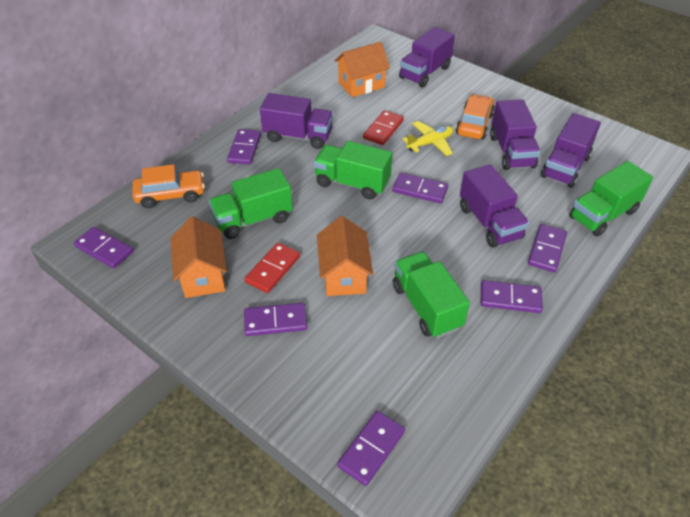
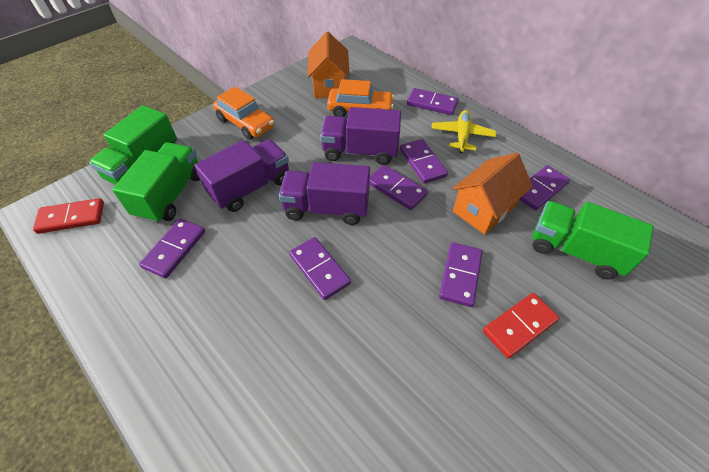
green truck: [209,168,293,239] [314,141,392,200] [393,252,470,338] [569,161,653,236] = 4 -> [89,105,177,185] [112,142,200,223] [532,201,653,280] = 3
orange house: [170,216,227,298] [317,216,373,296] [334,42,390,97] = 3 -> [308,32,350,98] [453,153,533,234] = 2
purple truck: [260,93,333,149] [399,27,455,87] [460,164,529,248] [490,99,541,170] [541,113,601,188] = 5 -> [194,139,289,212] [279,162,370,225] [320,107,401,165] = 3

